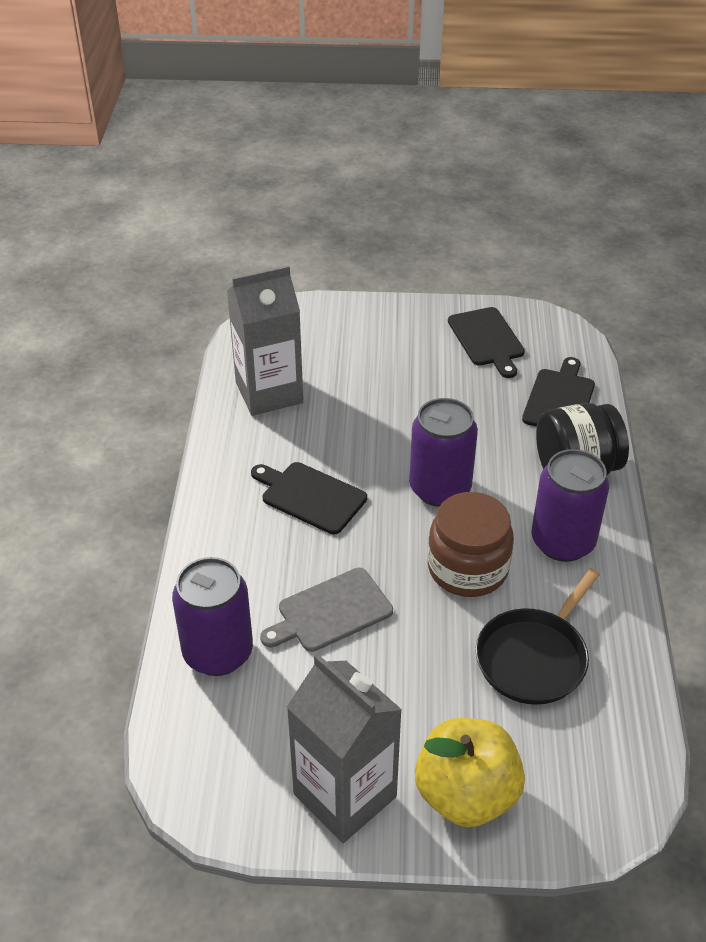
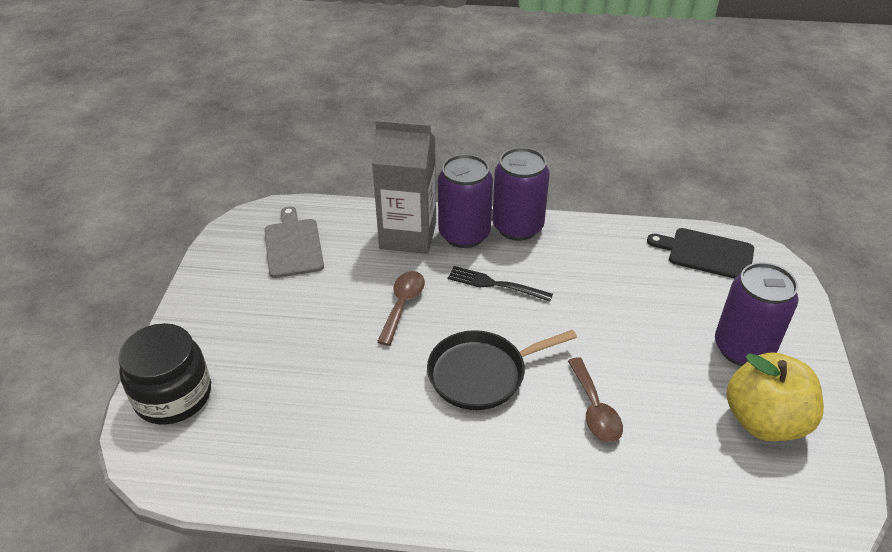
black cutting board: [251,462,367,534] [448,307,525,378] [522,357,595,427] = 3 -> [647,228,754,279] = 1
black fork: none = 0 -> [448,266,553,302] = 1
brown jar: [428,492,514,597] = 1 -> none = 0
brown spoon: none = 0 -> [377,271,425,346] [568,357,623,442] = 2
grey carton: [227,265,303,416] [287,654,402,843] = 2 -> [372,120,436,254] = 1

